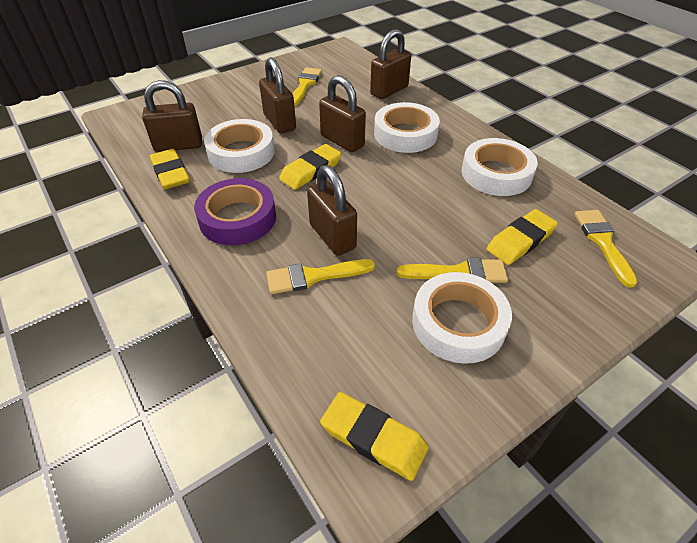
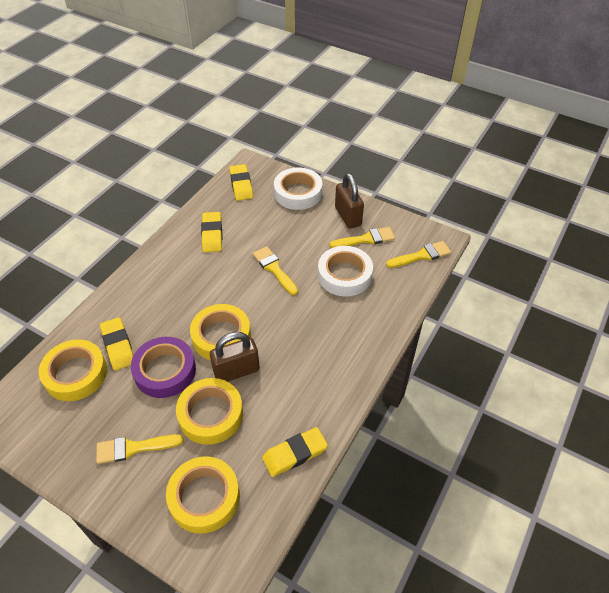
brown padlock: [142,80,202,152] [259,57,296,133] [307,165,357,256] [319,75,366,152] [370,29,411,99] = 5 -> [210,332,260,382] [335,173,364,229] = 2
white tape: [204,119,275,173] [374,102,440,153] [412,272,512,364] [462,138,538,196] = 4 -> [274,168,322,210] [318,246,373,297] = 2
yellow tape: none = 0 -> [39,339,107,401] [166,456,240,534] [176,378,243,445] [190,304,251,360] = 4

